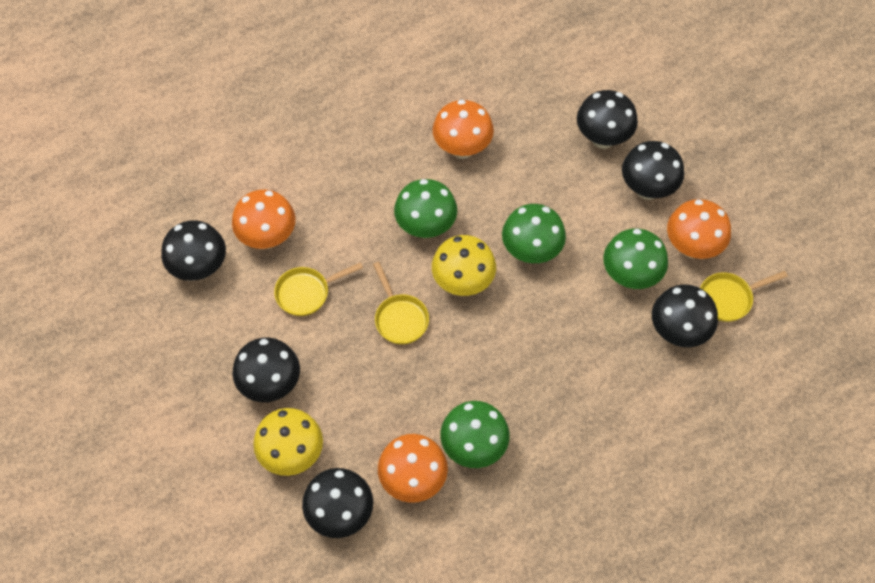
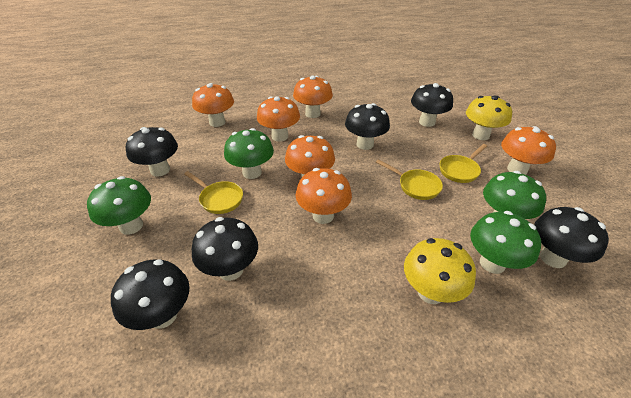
orange mushroom: [232,190,295,249] [378,434,448,503] [433,100,494,159] [667,199,731,259] = 4 -> [192,83,234,127] [257,96,300,141] [285,135,335,178] [293,76,333,118] [296,168,352,224] [501,126,556,175] = 6

